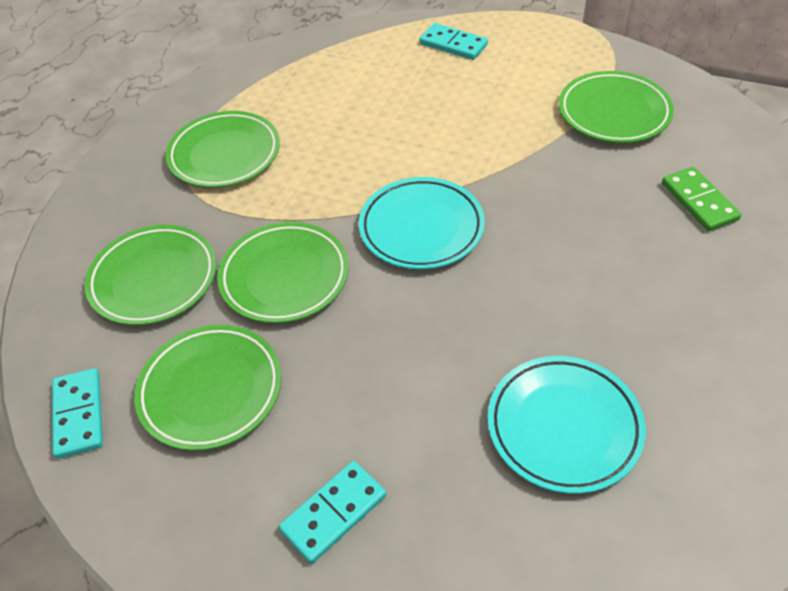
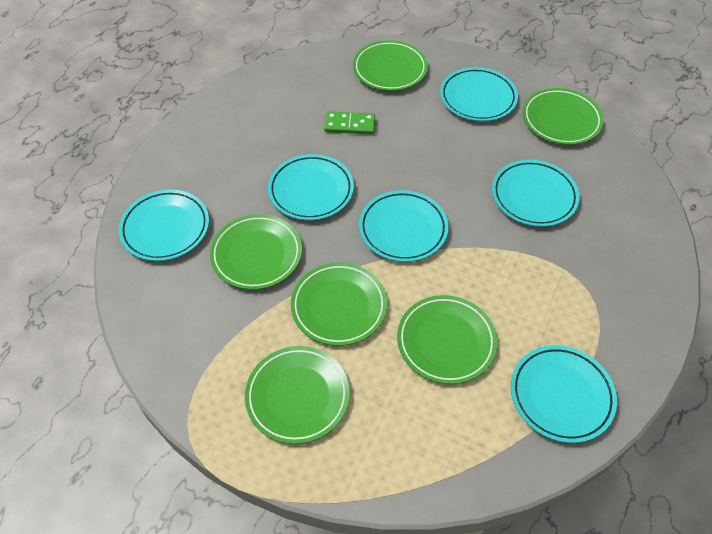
green plate: [85,225,216,326] [134,325,282,451] [166,111,280,188] [217,222,349,323] [559,71,674,143] = 5 -> [210,214,302,290] [245,346,350,444] [291,262,387,346] [353,40,428,91] [397,295,497,384] [523,88,604,145] = 6
turquoise domino: [52,368,103,459] [279,461,386,564] [419,23,488,60] = 3 -> none = 0
turquoise plate: [359,177,485,269] [488,356,646,494] = 2 -> [118,189,209,261] [268,154,354,220] [359,190,448,262] [440,67,518,121] [492,160,580,227] [511,345,617,443] = 6

